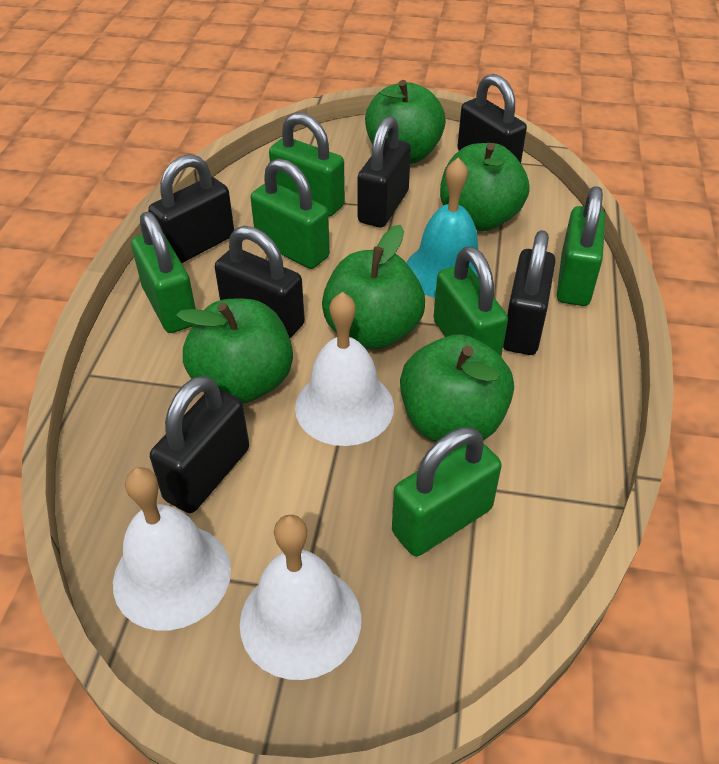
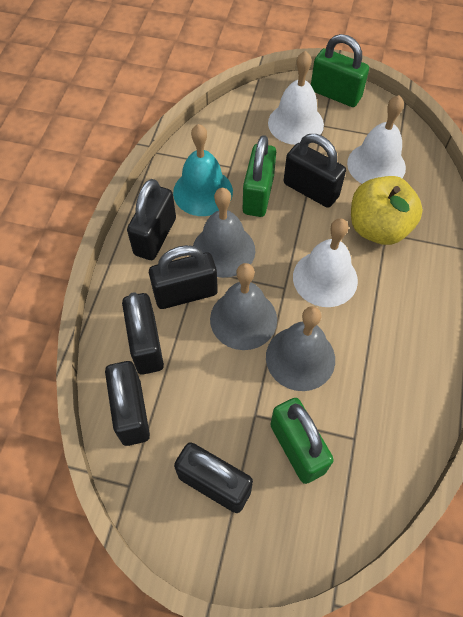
green apple: [176,299,293,403] [322,225,425,350] [365,80,446,164] [400,334,514,441] [440,143,529,231] = 5 -> none = 0
green padlock: [131,212,196,333] [251,158,330,269] [269,112,345,217] [392,427,502,556] [434,246,508,356] [557,186,605,306] = 6 -> [243,135,276,217] [270,398,334,484] [311,34,369,107] = 3
grey bell: none = 0 -> [193,188,255,278] [210,263,277,350] [266,306,335,391] = 3
yellow apple: none = 0 -> [351,176,423,245] = 1

